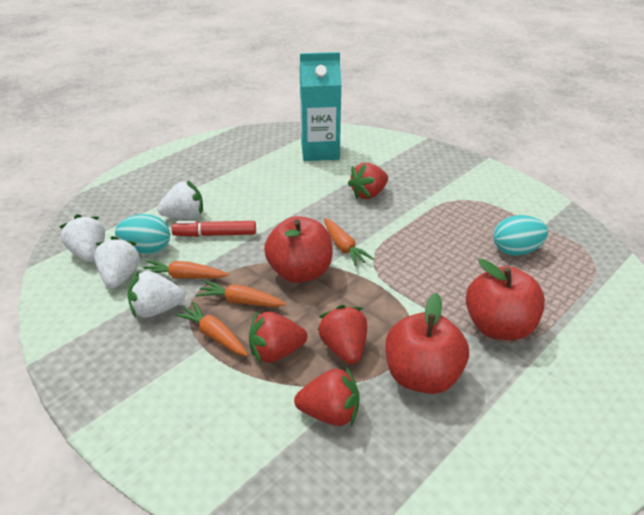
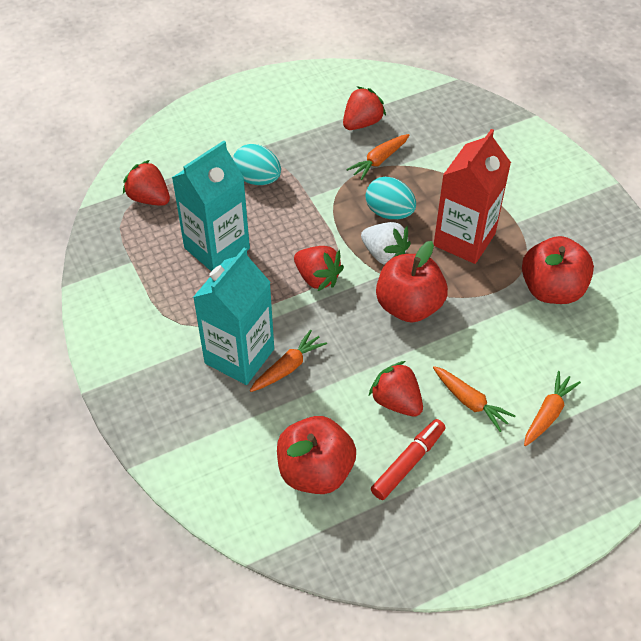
red carton: none = 0 -> [434,129,511,264] = 1
turquoise carton: [300,52,341,161] = 1 -> [172,141,250,271] [193,248,274,385] = 2
white strawberry: [60,214,105,262] [94,236,141,288] [128,270,185,318] [157,181,203,219] = 4 -> [361,222,411,264] = 1

